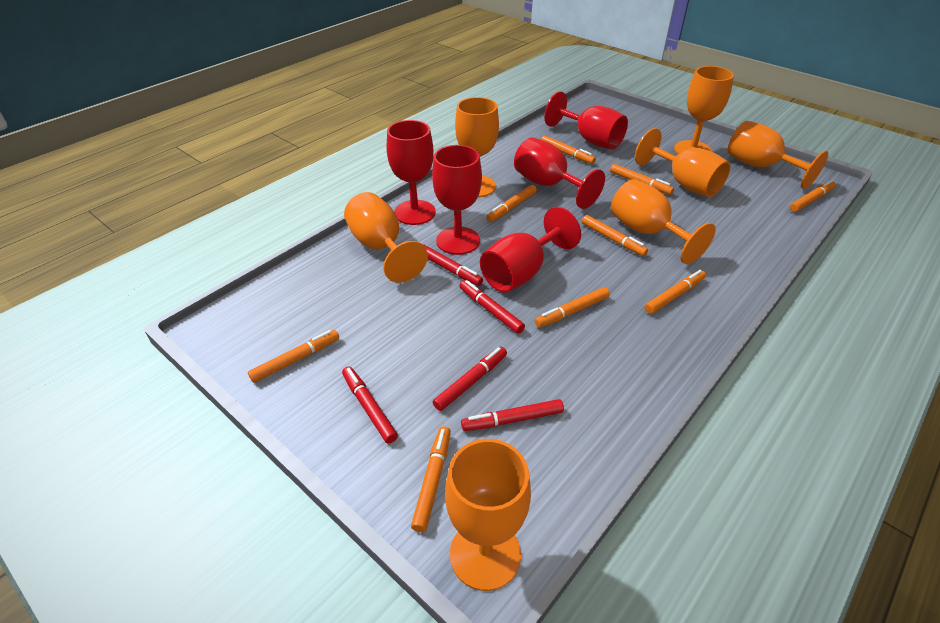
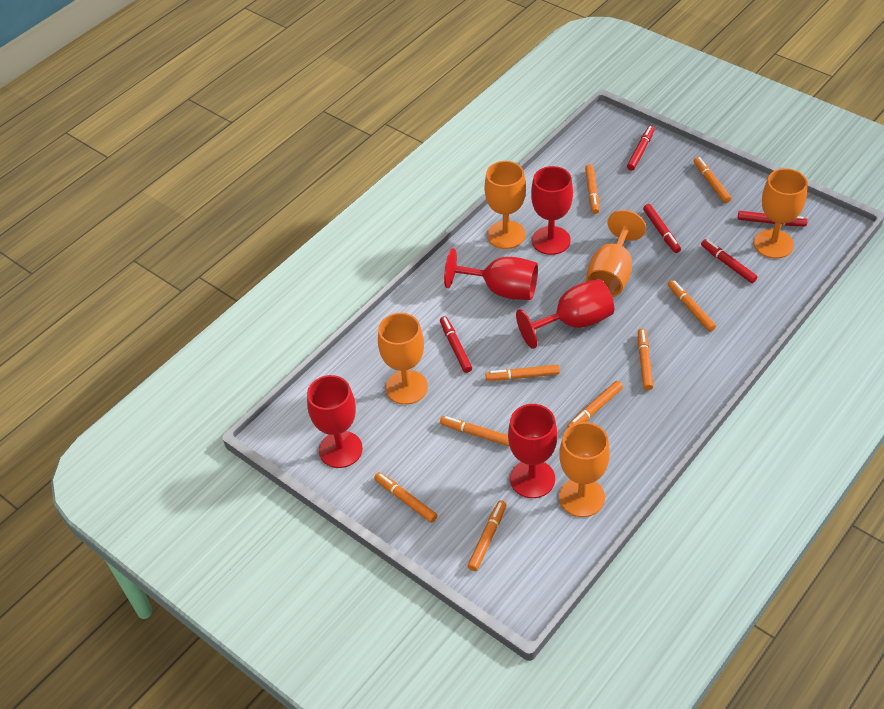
orange goblet: [344,192,428,283] [445,439,531,591] [455,97,499,197] [611,179,716,264] [635,128,731,197] [674,66,734,154] [728,121,828,189] = 7 -> [378,313,428,405] [484,161,526,249] [559,422,610,517] [586,210,646,297] [754,168,807,259] = 5

